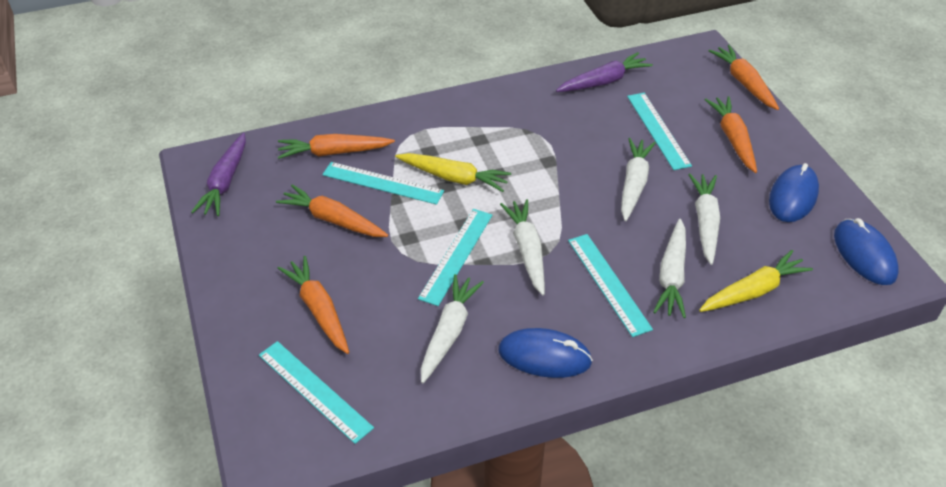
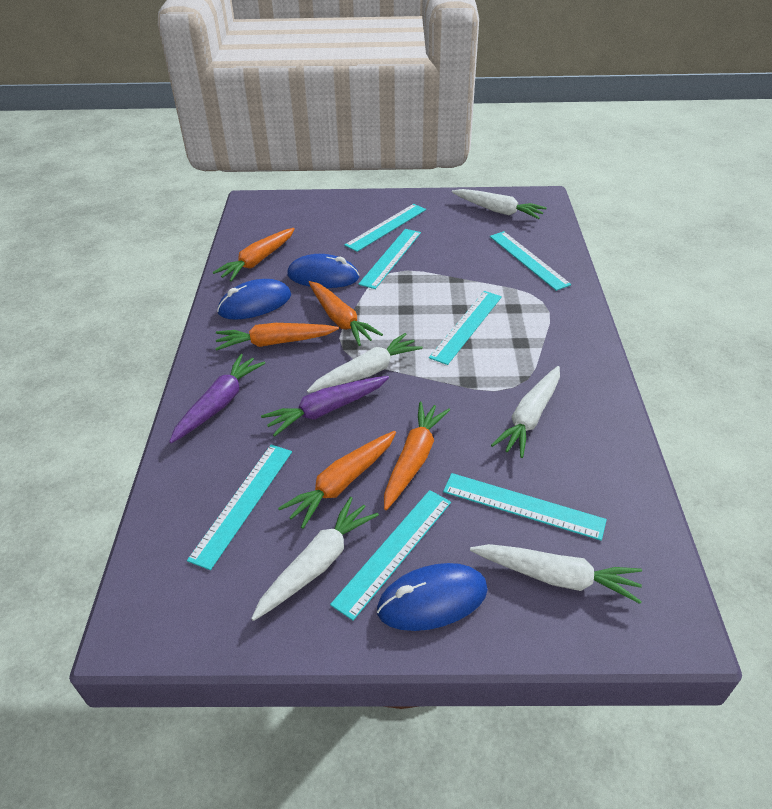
turquoise ruler: [259,341,374,444] [322,162,444,205] [418,209,492,306] [568,234,653,337] [627,93,692,170] = 5 -> [187,445,292,570] [330,490,451,621] [344,204,426,252] [358,229,421,289] [429,291,502,365] [443,473,607,541] [490,231,571,291] = 7
yellow carrot: [395,153,511,192] [699,250,813,312] = 2 -> none = 0

